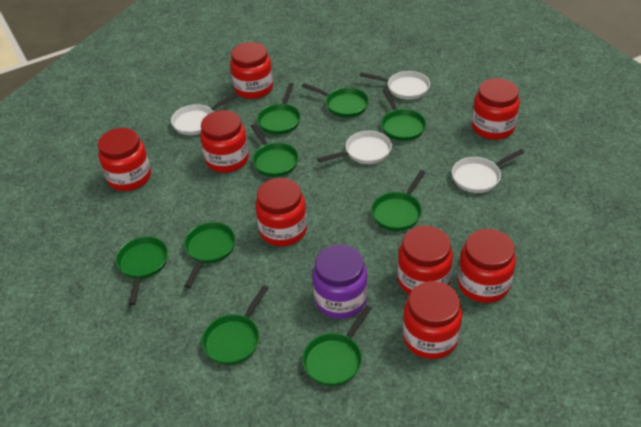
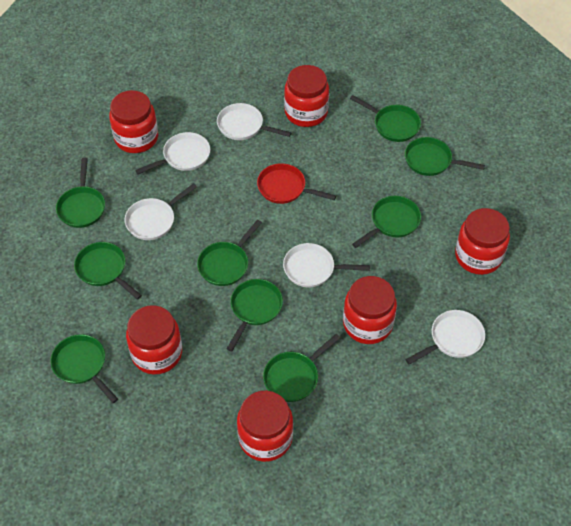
purple jar: [312,244,368,319] = 1 -> none = 0
red jar: [98,128,151,191] [200,110,249,173] [230,42,273,99] [255,178,307,246] [397,226,453,295] [403,281,462,359] [457,229,516,303] [472,78,520,140] = 8 -> [109,90,158,153] [126,305,182,374] [237,391,293,462] [284,65,329,127] [343,276,397,344] [455,208,510,275] = 6
red pan: none = 0 -> [257,163,336,204] = 1
white pan: [171,93,237,135] [317,131,392,164] [360,71,430,100] [452,149,525,193] = 4 -> [125,183,197,240] [135,132,210,174] [217,103,292,140] [283,243,370,287] [405,310,485,365] = 5

